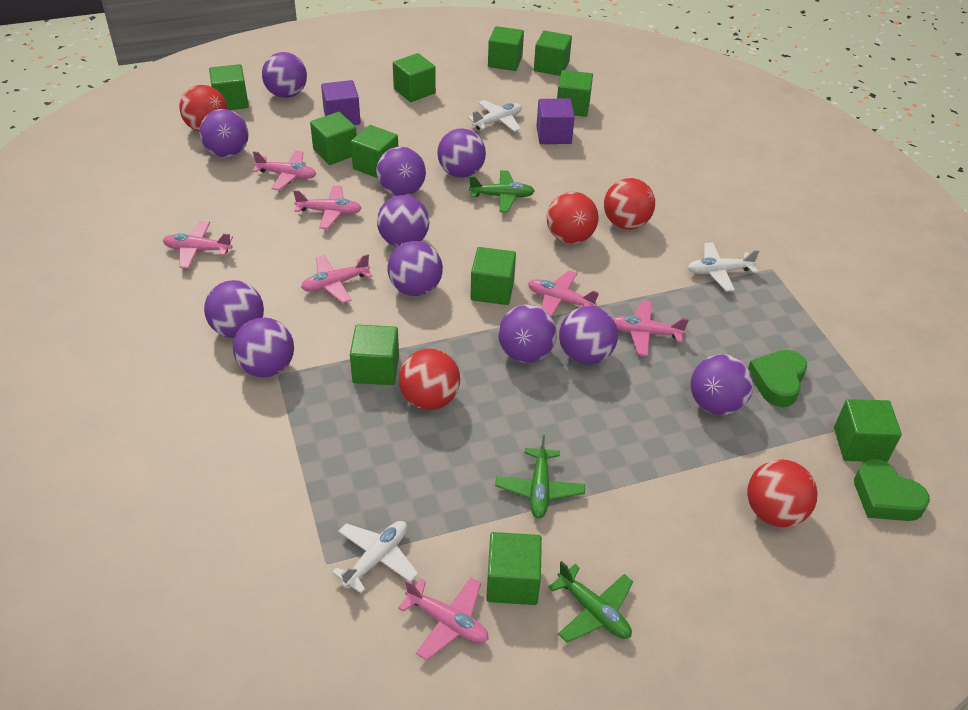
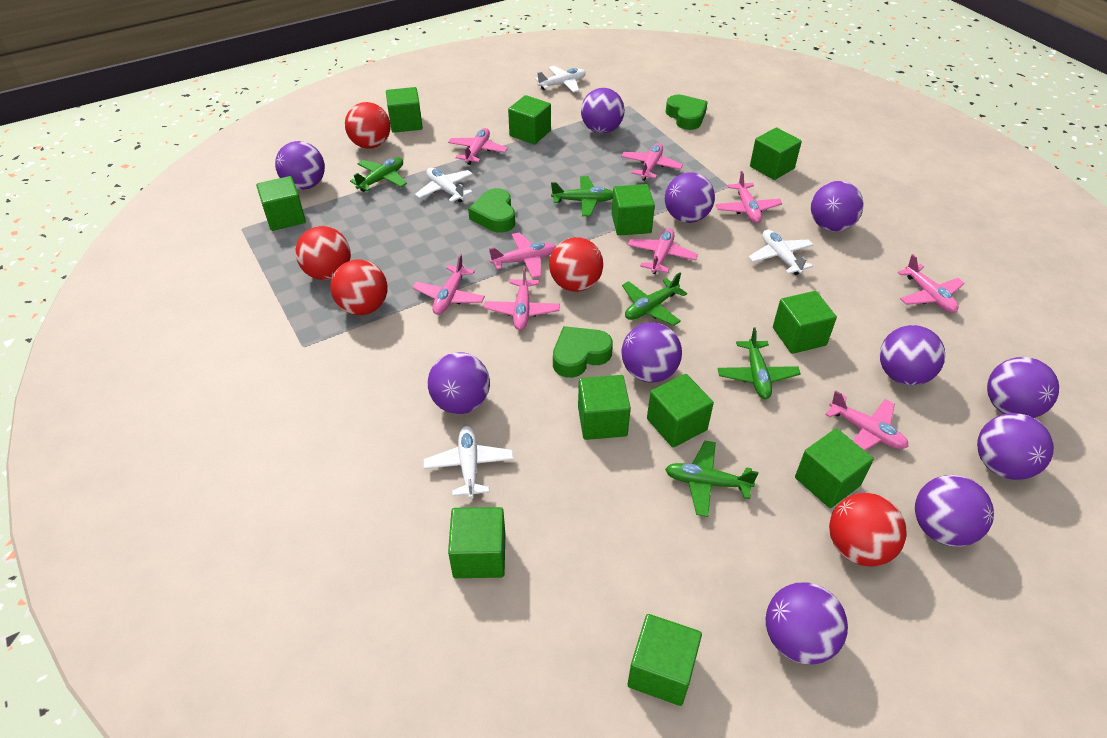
green heart: [748,350,807,407] [854,459,930,521] = 2 -> [468,188,515,233] [553,326,613,378] [666,95,708,130] = 3
green plane: [469,170,534,212] [495,435,585,518] [549,561,633,643] = 3 -> [350,157,407,192] [551,176,613,216] [622,272,687,326] [665,441,759,517] [718,327,800,399] = 5
pink plane: [163,221,233,269] [252,151,316,190] [293,185,362,229] [301,254,372,303] [398,578,489,661] [528,270,599,317] [613,300,689,356] = 7 -> [412,254,485,315] [448,128,508,165] [484,266,560,330] [489,232,556,278] [621,143,683,181] [628,228,698,274] [716,171,782,223] [825,390,909,450] [898,254,965,313] = 9
purple cube: [321,80,361,125] [536,99,575,144] = 2 -> none = 0
white plane: [332,521,418,594] [468,100,522,132] [688,242,759,291] = 3 -> [415,168,473,203] [424,426,514,499] [535,66,586,93] [748,230,813,275] = 4

